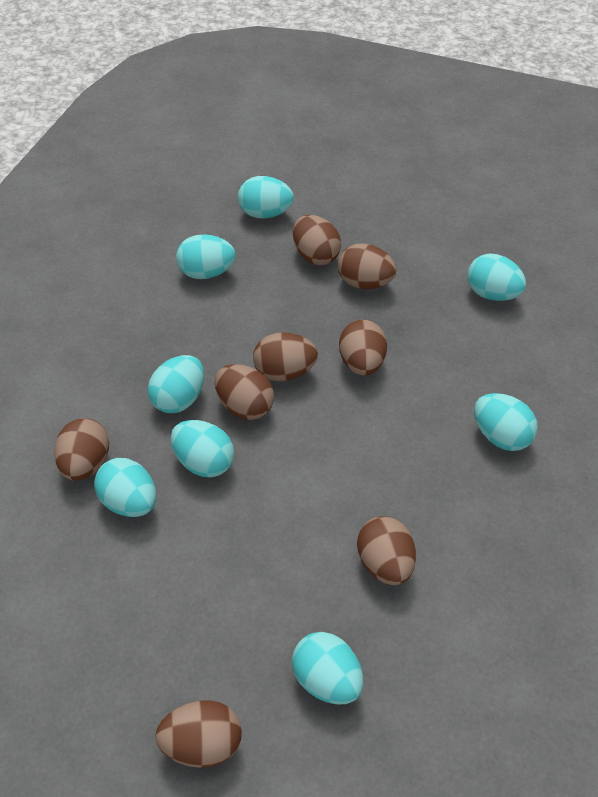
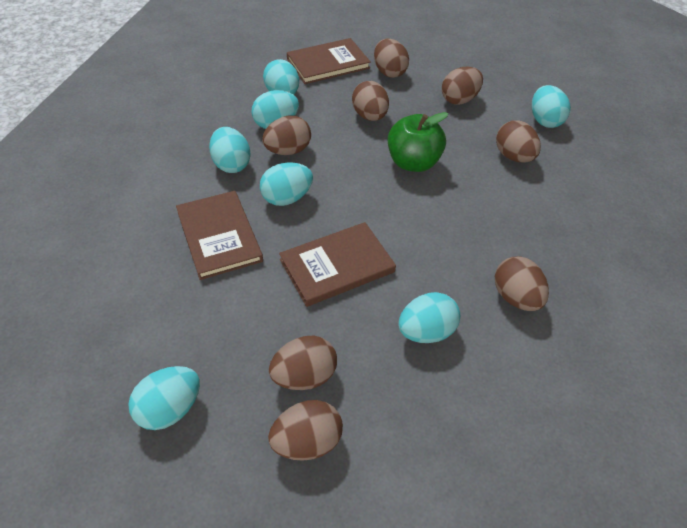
brown book: none = 0 -> [176,191,263,280] [279,222,396,307] [287,38,371,84] = 3
green apple: none = 0 -> [388,112,448,172] = 1
turquoise egg: [94,458,156,517] [148,355,204,413] [171,420,234,478] [176,234,236,279] [238,176,294,218] [292,632,363,705] [467,253,526,301] [474,393,538,451] = 8 -> [128,366,200,430] [209,127,251,173] [252,90,299,129] [260,163,313,206] [263,59,299,95] [399,292,460,343] [532,85,571,128] = 7

